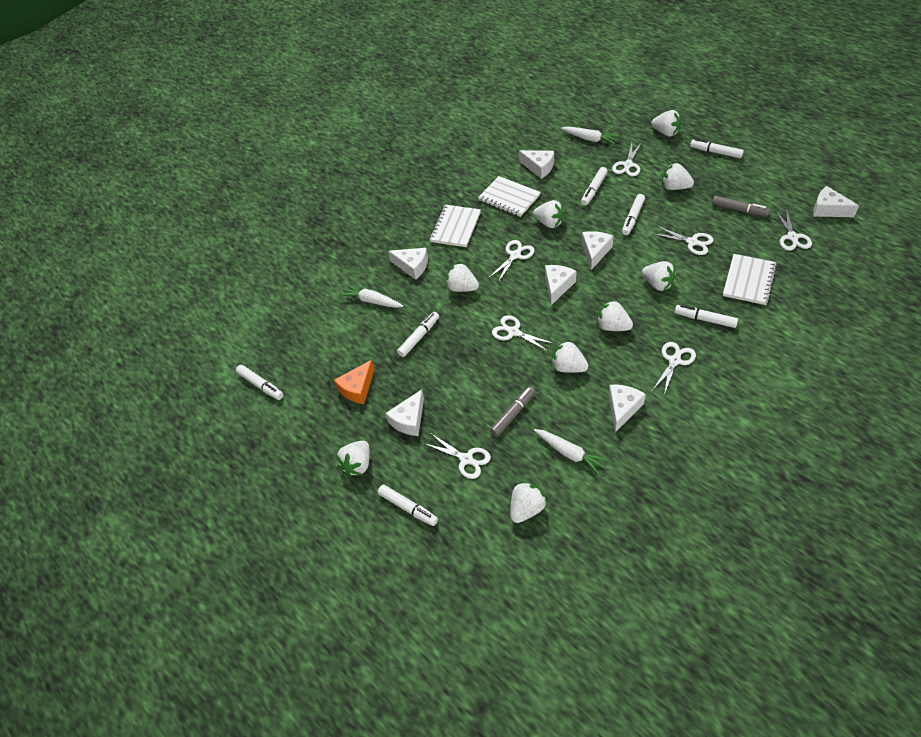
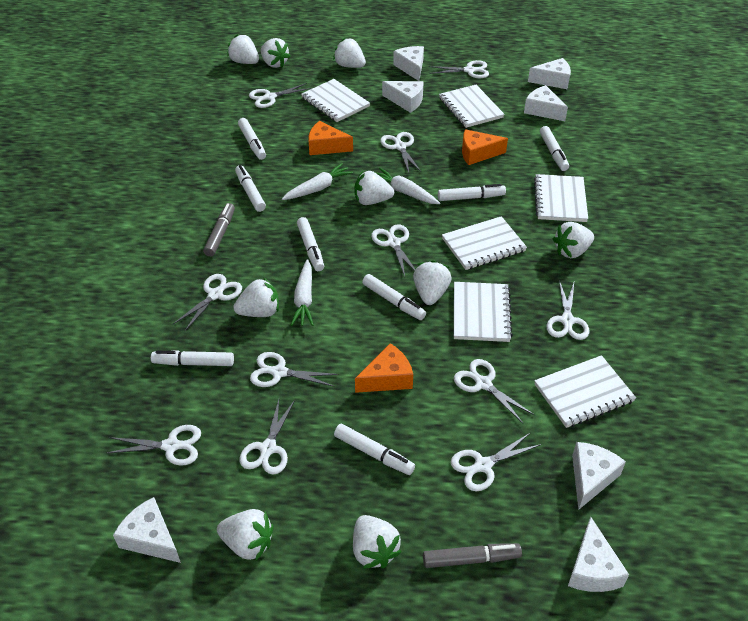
orange cheese: [334,360,374,404] = 1 -> [308,121,353,155] [355,343,413,393] [462,129,508,165] = 3
white marker: [236,365,283,400] [378,485,438,526] [397,312,439,357] [581,167,608,206] [622,194,645,235] [675,305,738,328] [690,139,744,158] = 7 -> [151,350,234,366] [235,165,266,212] [238,118,266,160] [297,217,324,271] [334,424,415,475] [362,274,426,320] [438,184,506,201] [540,126,569,171] = 8
white notebook: [429,205,481,247] [478,176,541,217] [723,254,777,305] = 3 -> [301,79,370,122] [439,85,504,128] [442,216,527,270] [454,282,513,342] [534,174,588,222] [534,355,636,428] = 6
white scissors: [423,434,491,479] [489,240,535,282] [492,315,554,352] [612,142,642,177] [652,226,714,255] [653,342,696,395] [775,209,812,251] = 7 -> [107,425,201,466] [173,274,242,331] [240,399,295,475] [249,83,312,108] [250,352,339,387] [371,224,415,276] [380,132,421,172] [429,60,489,78] [451,432,541,491] [454,359,534,423] [546,280,589,340] = 11

